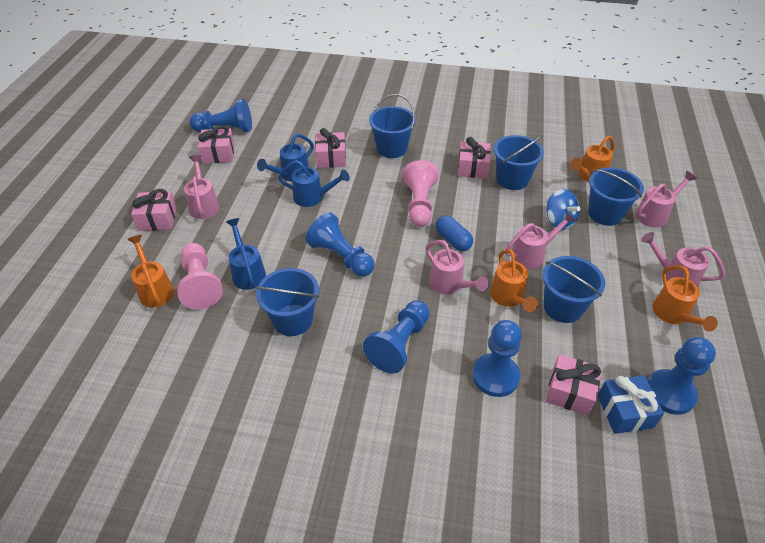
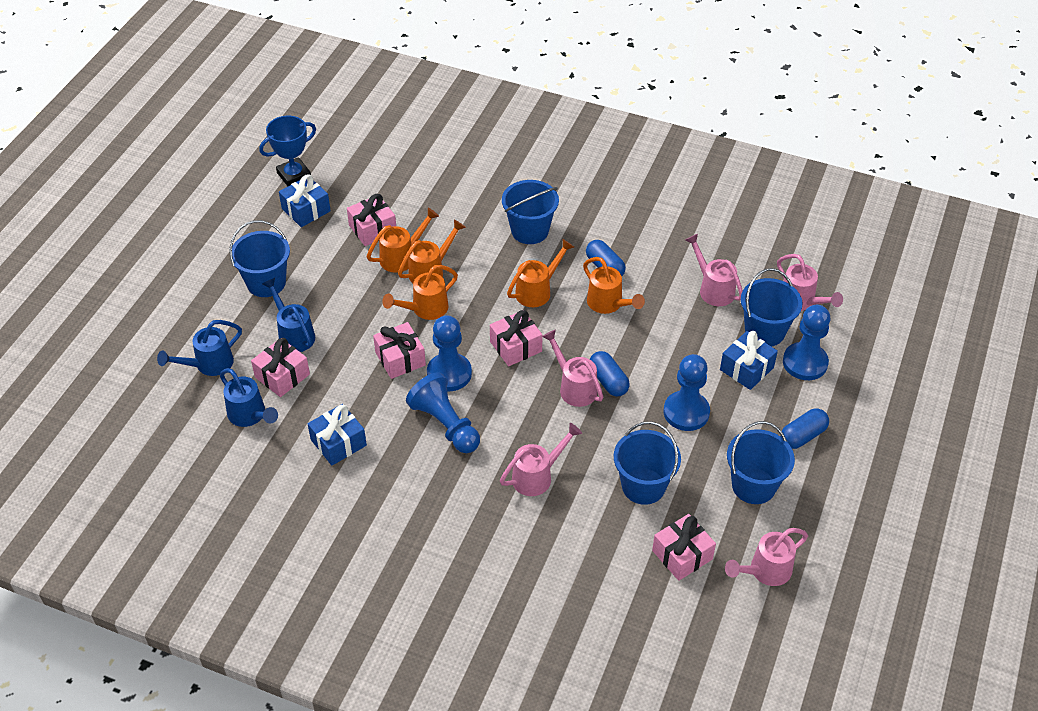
blue capsule: [435,215,473,251] = 1 -> [586,240,626,276] [590,351,630,396] [781,409,829,449] = 3
blue gift: [598,376,664,434] = 1 -> [279,175,331,227] [308,404,367,466] [720,331,778,390] = 3
blue pawn: [189,99,252,132] [306,212,375,277] [363,300,430,374] [472,320,522,397] [647,337,716,415] = 5 -> [406,372,480,453] [427,315,472,391] [664,354,710,431] [783,305,831,380] = 4
blue spinning top: [546,189,581,230] = 1 -> none = 0
blue trophy: none = 0 -> [259,116,316,186] = 1
orange watering can: [127,235,174,308] [490,249,538,312] [570,136,615,182] [652,265,718,332] = 4 -> [367,208,439,273] [382,265,458,320] [398,219,466,283] [507,239,574,307] [583,257,645,314] = 5
pink pawn: [177,243,223,309] [402,160,439,227] = 2 -> none = 0

